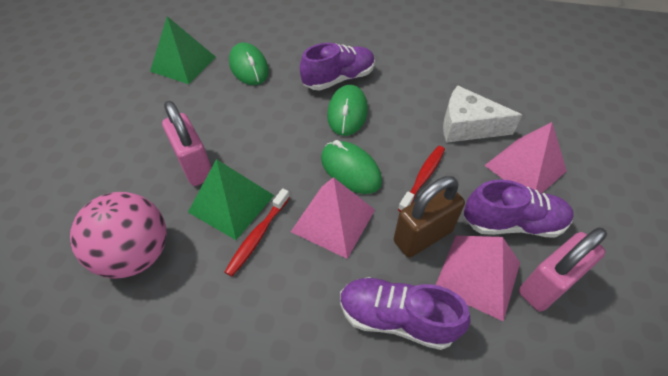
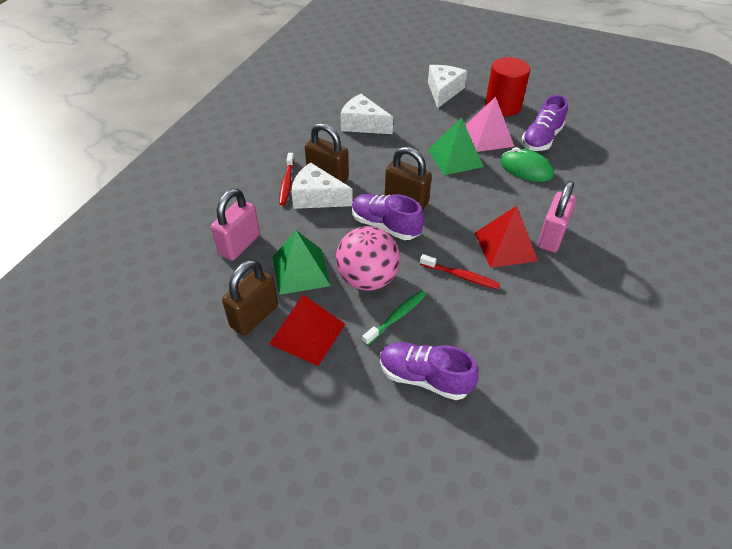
brown padlock: [394,176,465,258] = 1 -> [222,260,278,336] [305,123,349,183] [385,147,432,210] = 3
green mouse: [229,42,269,85] [321,140,382,194] [327,85,368,136] = 3 -> [500,147,554,182] = 1
green toothbrush: none = 0 -> [362,290,426,346] = 1
pink pyramid: [291,177,375,259] [436,236,520,321] [484,122,567,193] = 3 -> [465,97,514,152] = 1
red cylinder: none = 0 -> [485,57,530,116] = 1
red pyramid: none = 0 -> [269,295,345,366] [475,206,538,268] = 2
white cheese: [443,85,522,143] = 1 -> [291,162,353,209] [340,94,393,134] [428,65,467,108] = 3

